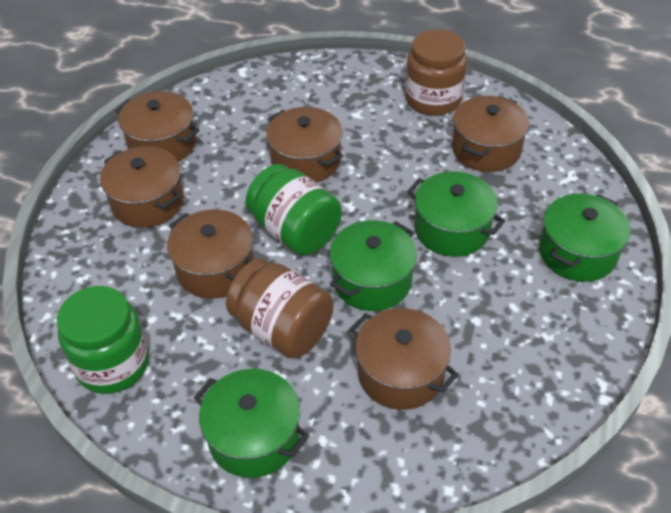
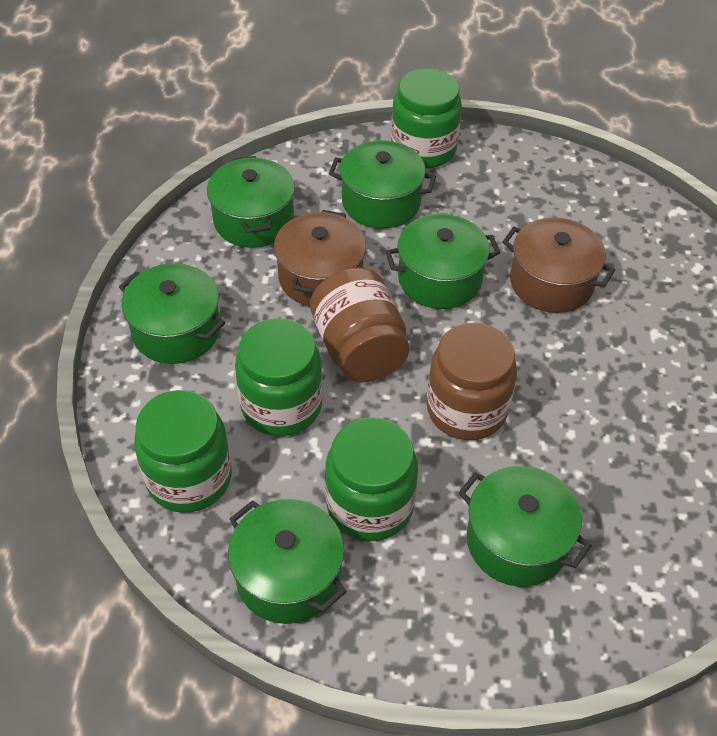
brown pot: [100,146,184,228] [115,91,199,162] [167,209,254,299] [266,107,343,183] [350,308,458,410] [452,96,530,172] = 6 -> [274,210,366,307] [502,217,615,313] = 2
green jar: [57,286,149,394] [246,164,342,256] = 2 -> [134,390,232,513] [235,318,323,436] [325,417,418,541] [391,68,462,168] = 4
green pot: [194,369,309,478] [330,220,417,311] [407,171,505,257] [539,194,631,282] = 4 -> [119,263,225,364] [207,156,295,248] [228,499,347,624] [329,140,436,229] [385,214,500,309] [458,466,592,587] = 6

